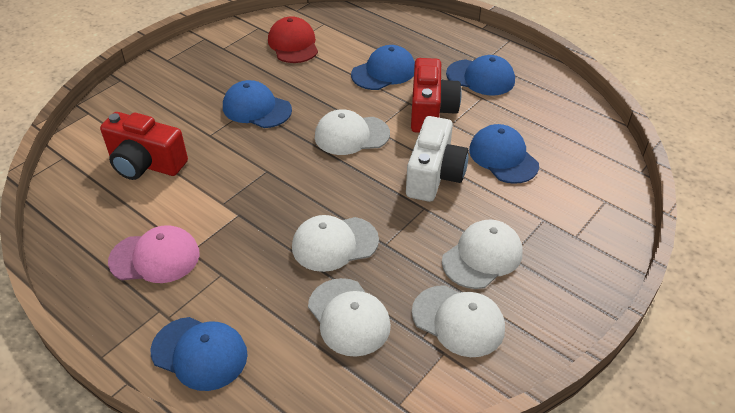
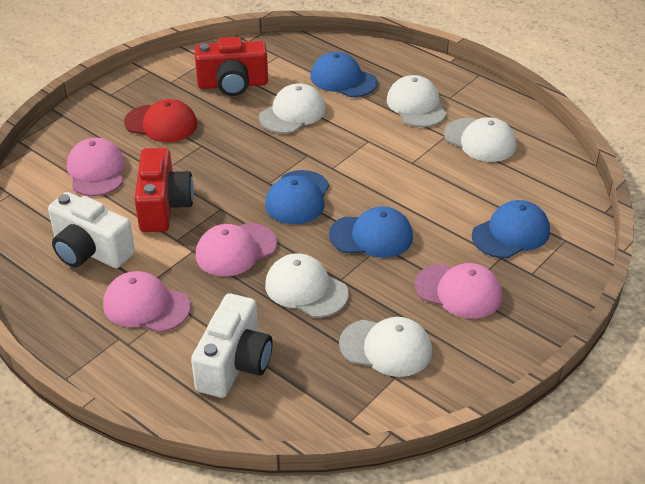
blue cap: [150,317,248,391] [223,80,292,128] [351,45,415,90] [446,55,515,95] [469,124,539,184] = 5 -> [265,170,329,224] [310,52,377,97] [329,206,413,258] [472,200,550,258] = 4
pink cap: [108,225,200,283] = 1 -> [67,138,125,196] [103,271,191,333] [196,223,277,276] [415,263,502,319] = 4
white camera: [406,116,469,202] = 1 -> [48,192,135,268] [191,293,273,398] = 2

